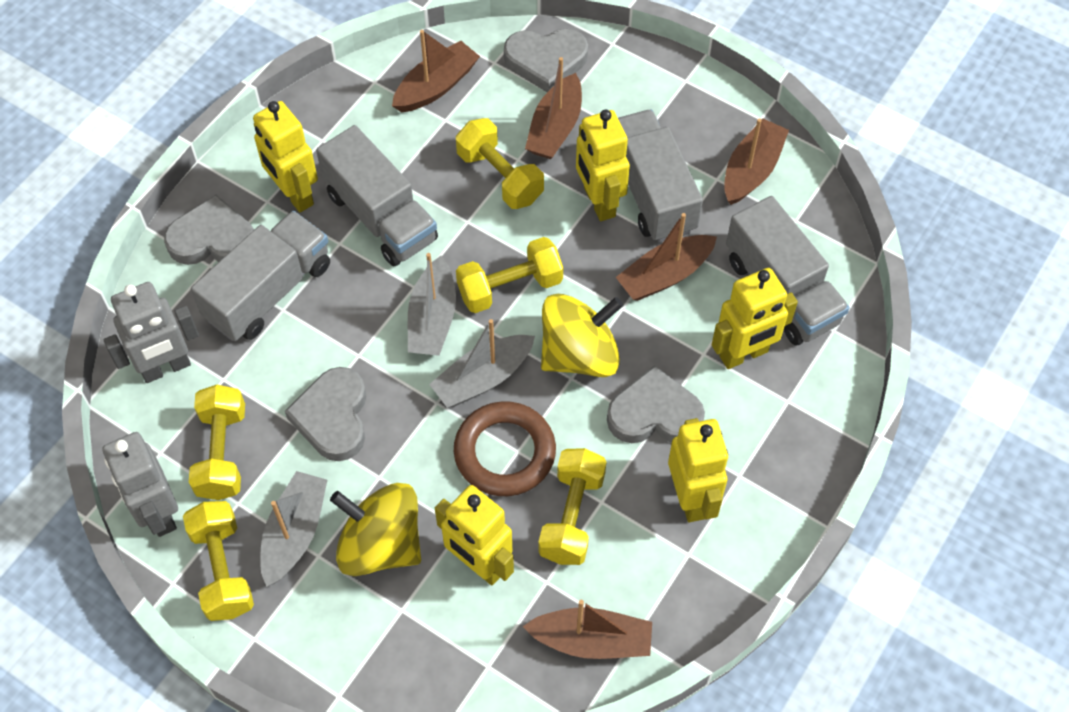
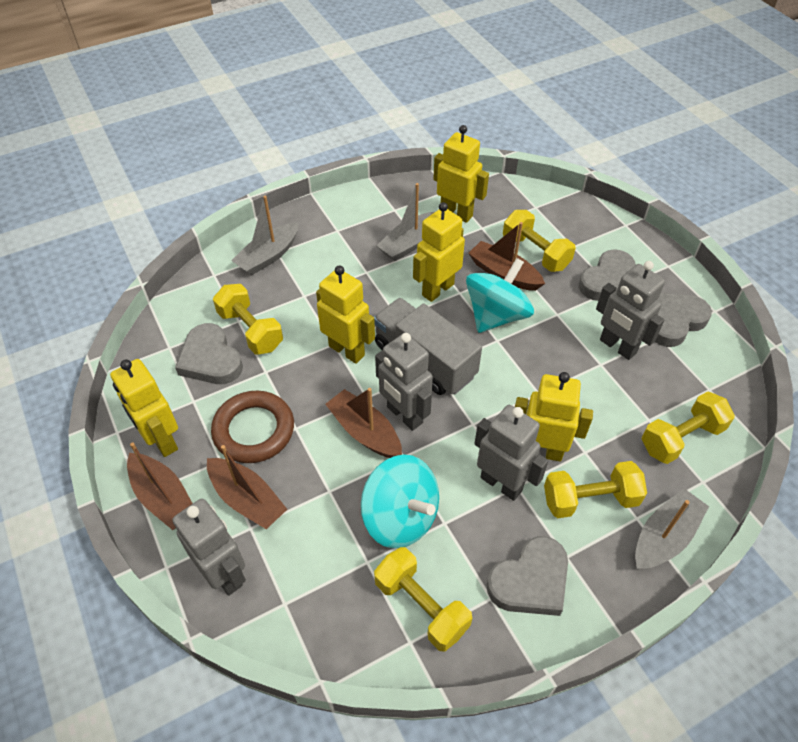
brown boat: [392,30,480,112] [523,600,652,659] [525,57,582,159] [616,213,717,301] [724,118,789,205] = 5 -> [127,443,193,530] [207,445,287,529] [325,388,402,458] [468,222,545,291] = 4
grey robot: [102,432,178,537] [104,282,199,383] = 2 -> [172,499,246,596] [375,333,433,431] [474,405,548,501] [596,261,665,360] = 4
grey truck: [191,211,330,341] [316,125,438,267] [618,109,703,242] [726,196,849,345] = 4 -> [374,298,482,395] = 1
turquoise spinning top: none = 0 -> [361,455,439,548] [466,258,534,333] = 2
yellow spinning top: [330,483,421,576] [541,294,623,377] = 2 -> none = 0

